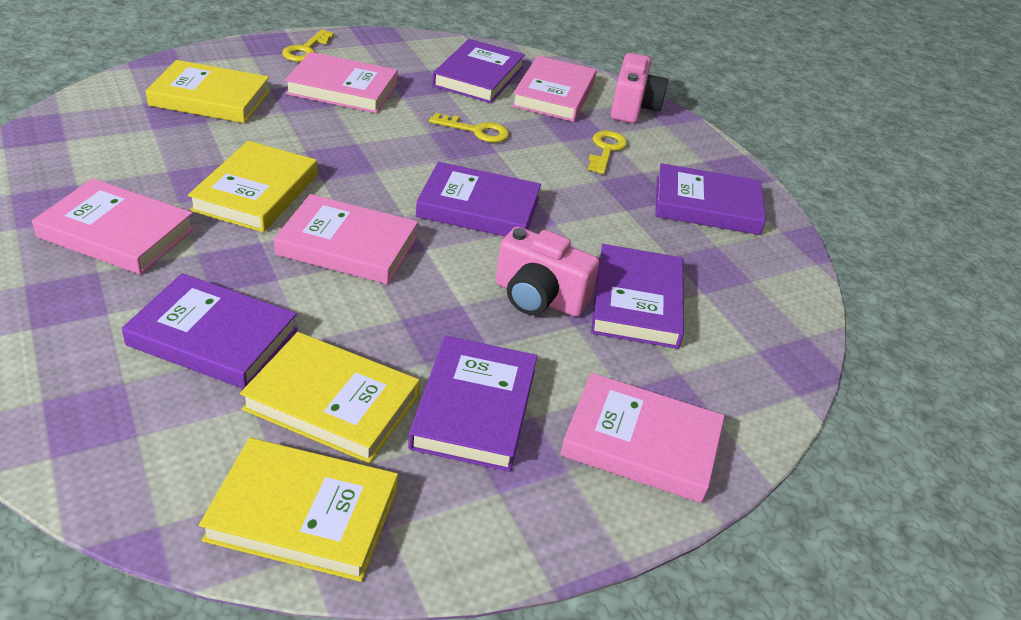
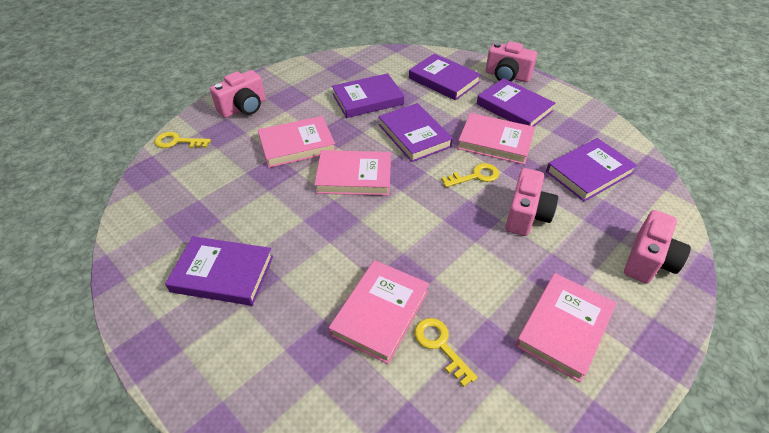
pink camera: [496,227,600,317] [611,53,668,123] = 2 -> [210,70,266,118] [486,41,537,82] [505,168,558,236] [624,210,691,284] = 4
yellow book: [146,60,270,123] [188,141,318,232] [199,438,398,582] [240,332,420,463] = 4 -> none = 0

